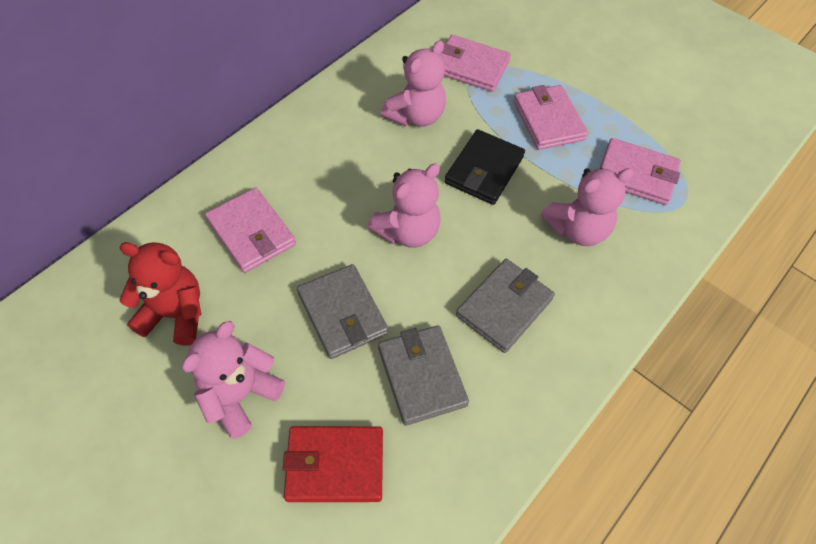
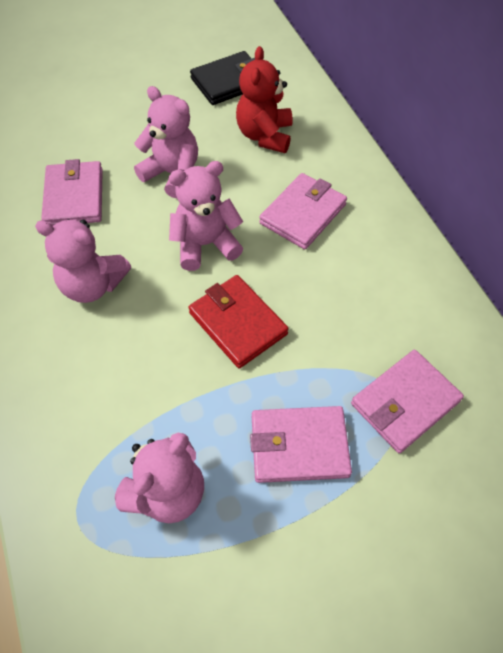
grey wallet: [297,264,388,359] [378,325,469,426] [456,259,555,353] = 3 -> none = 0

